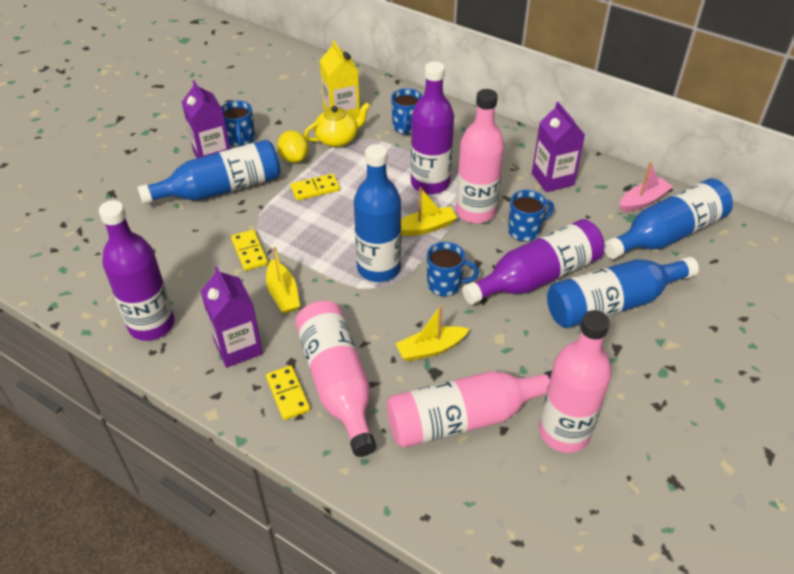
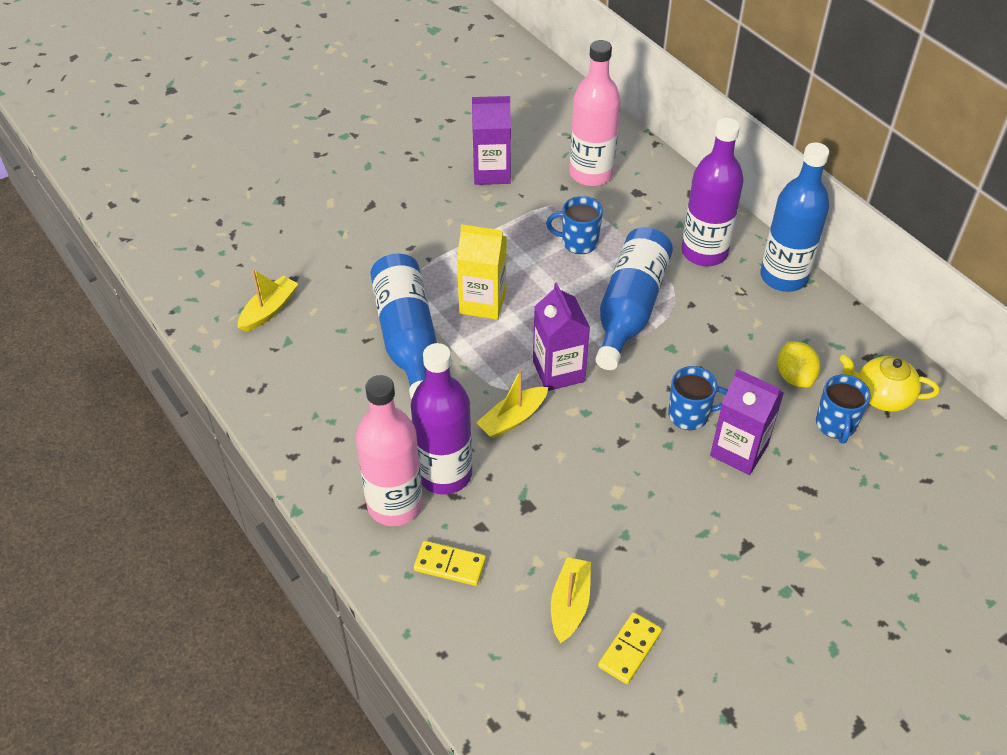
blue bottle: [137,140,280,204] [354,144,401,282] [547,257,699,328] [604,178,733,259] = 4 -> [370,254,436,400] [595,227,673,370] [760,142,829,292] = 3
blue mug: [221,100,255,147] [391,88,422,135] [427,242,479,297] [508,190,554,242] = 4 -> [546,196,603,254] [668,366,728,430] [816,374,870,444] = 3
pink boat: [620,161,673,212] = 1 -> none = 0
pink bottle: [295,301,376,457] [387,371,552,448] [456,89,505,224] [539,310,612,453] = 4 -> [356,375,423,526] [570,40,621,186] = 2
purple bottle: [99,200,175,341] [411,61,454,194] [462,219,604,305] = 3 -> [411,343,472,495] [682,118,744,266] = 2
yellow domino: [231,230,268,271] [266,366,310,420] [291,174,340,201] = 3 -> [414,541,486,586] [598,612,662,684] = 2

